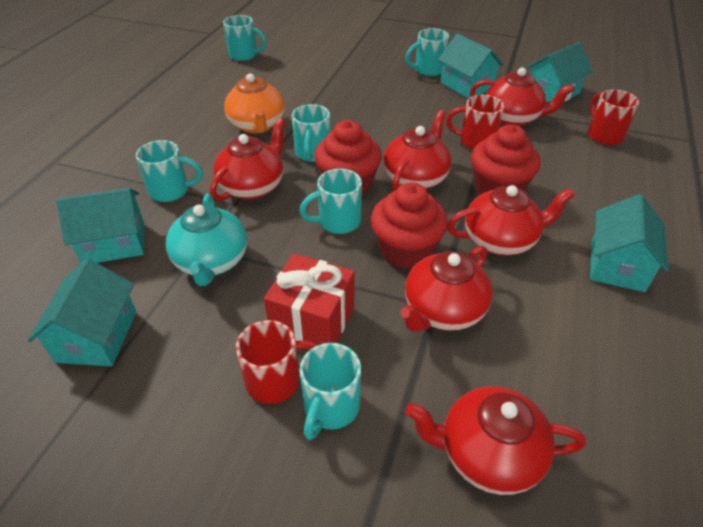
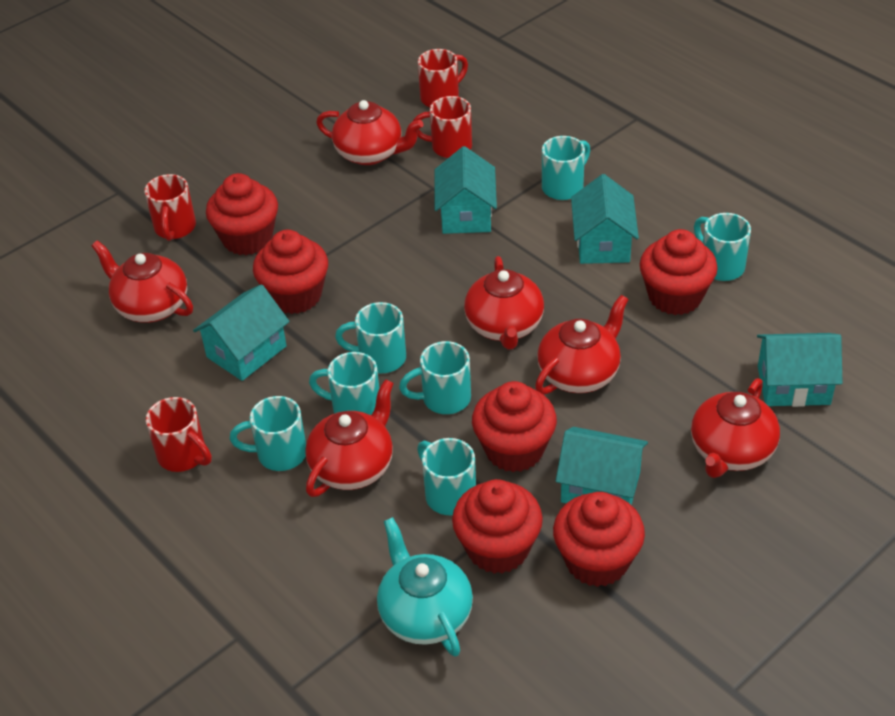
orange teapot: [224,74,285,133] = 1 -> none = 0
red cupcake: [314,120,382,195] [371,182,448,269] [471,124,541,195] = 3 -> [206,173,278,255] [253,230,328,314] [452,479,543,574] [472,381,557,472] [553,492,645,587] [640,229,718,315] = 6
red gift: [264,253,355,345] = 1 -> none = 0
red mug: [236,320,318,404] [446,95,504,150] [588,90,639,145] = 3 -> [144,174,196,241] [146,397,212,472] [413,96,472,158] [418,49,468,107] = 4
turquoise mug: [136,140,203,202] [223,15,267,61] [292,104,331,162] [299,169,362,234] [300,343,361,440] [405,28,449,76] = 6 -> [230,396,306,471] [309,352,379,415] [335,302,406,373] [399,341,471,414] [417,438,476,515] [542,136,590,200] [694,213,751,281] = 7

